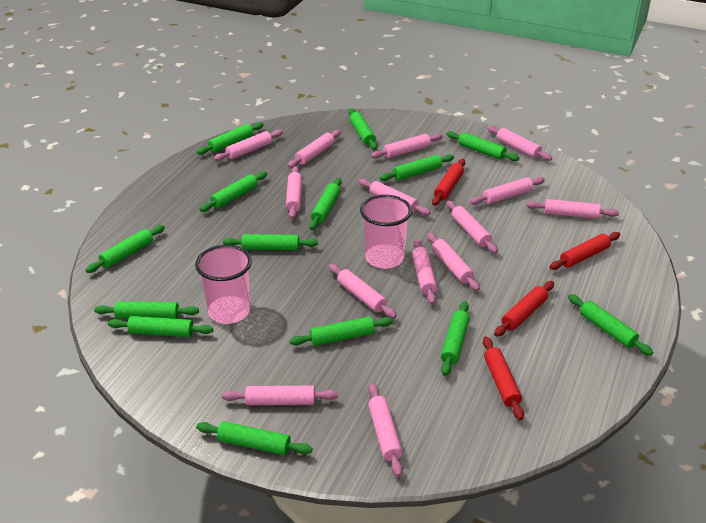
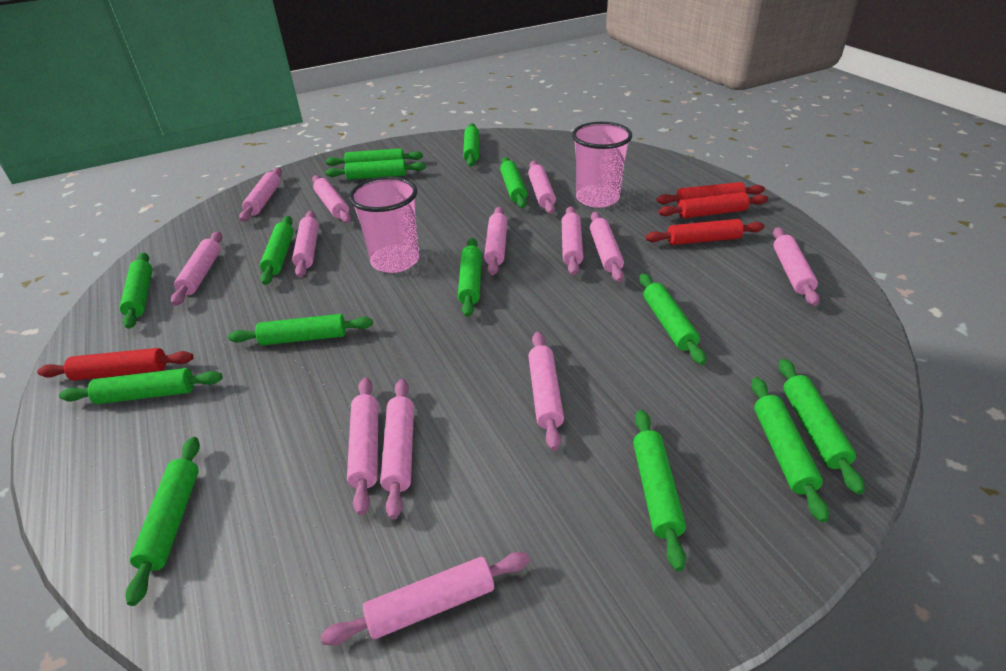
pink rolling pin: [213,130,283,161] [222,386,338,405] [286,166,302,219] [288,130,341,168] [329,264,397,319] [359,179,431,216] [368,383,403,477] [371,133,443,159] [412,239,437,305] [427,233,480,291] [446,200,498,253] [470,177,545,205] [487,126,553,161] [527,199,619,219] = 14 -> [171,231,222,306] [239,167,282,222] [292,211,319,278] [312,175,351,223] [321,552,530,645] [347,377,378,515] [380,379,414,519] [484,207,508,275] [528,161,556,214] [528,332,564,451] [562,206,583,275] [590,212,624,282] [773,227,820,306] = 13

